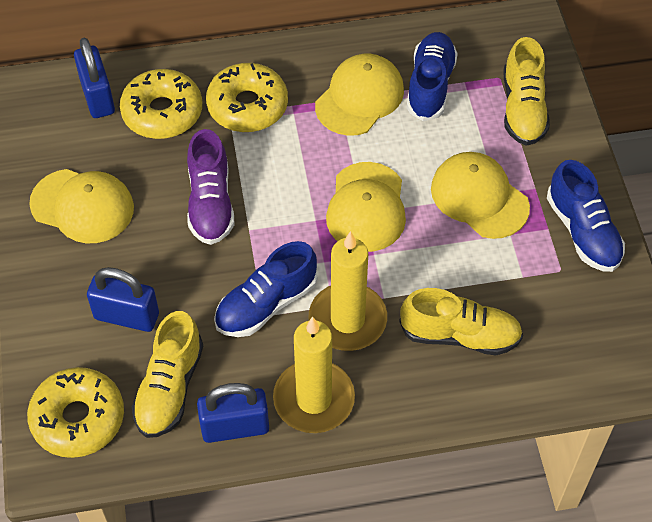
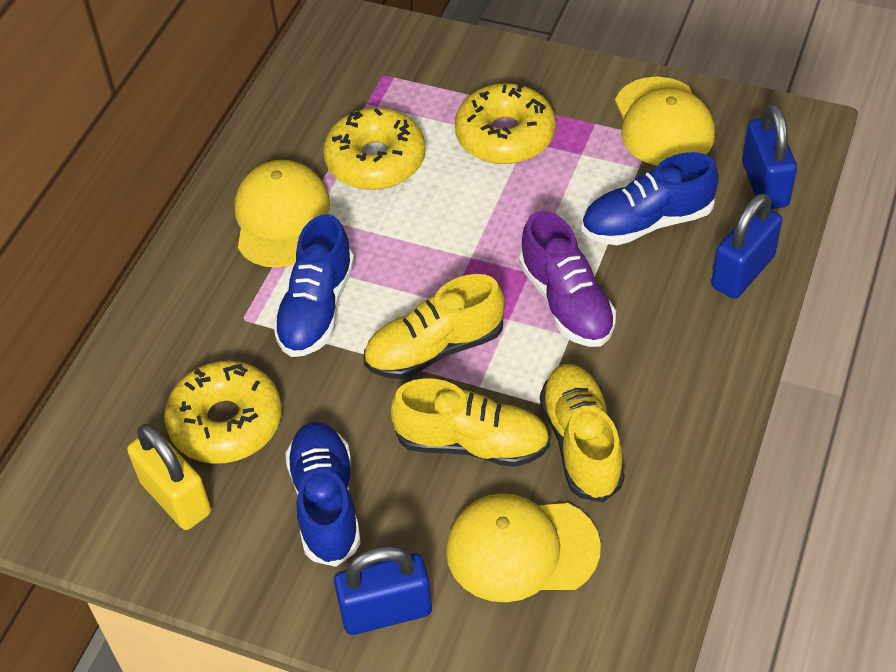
yellow candle: [273,317,355,433] [309,231,387,351] = 2 -> none = 0
yellow cap: [29,169,134,243] [315,54,404,136] [326,162,406,252] [431,152,530,239] = 4 -> [235,160,330,268] [446,493,601,602] [615,77,715,166] = 3
yellow padlock: none = 0 -> [127,424,211,530] = 1

